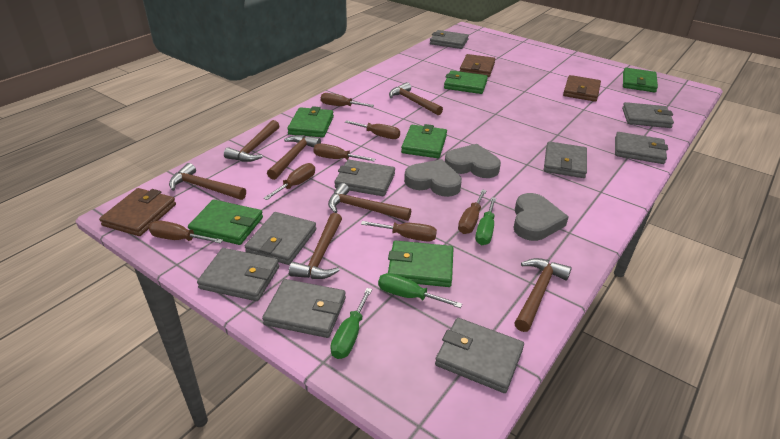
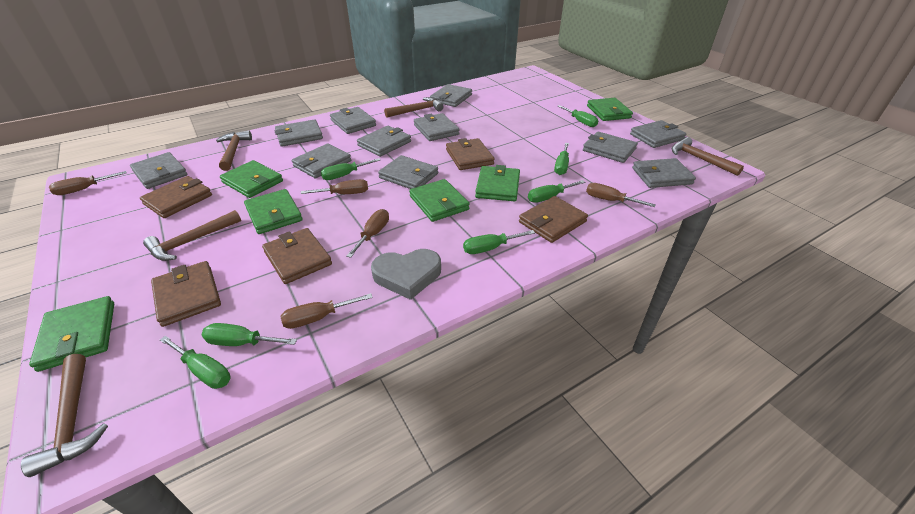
brown hammer: [169,163,246,200] [224,120,279,162] [267,135,321,180] [289,213,342,279] [328,183,411,221] [389,82,443,115] [515,258,572,332] = 7 -> [21,354,108,477] [143,210,241,261] [216,130,252,171] [384,97,444,118] [672,137,744,176] = 5
brown screwdriver: [149,221,223,243] [264,163,315,200] [313,143,375,161] [321,93,374,107] [345,120,400,139] [361,221,437,242] [458,189,487,234] = 7 -> [49,171,127,195] [281,293,373,329] [301,179,368,194] [346,209,389,258] [586,183,656,207] = 5
brown wallet: [99,188,176,236] [460,54,495,77] [563,75,601,102] = 3 -> [140,176,212,218] [151,261,221,327] [262,228,332,284] [446,138,495,170] [519,196,588,243] = 5
green screwdriver: [330,288,372,359] [378,273,462,308] [475,197,496,245] = 3 -> [160,336,231,389] [202,323,297,346] [321,158,381,180] [463,230,535,254] [528,180,585,203] [554,143,569,175] [558,105,598,127] = 7
grey heart: [404,159,462,197] [445,144,501,178] [513,193,569,241] = 3 -> [371,249,441,300] = 1
grey wallet: [197,248,280,301] [245,212,316,265] [262,279,346,338] [334,160,395,196] [430,30,469,49] [435,318,524,393] [544,141,587,178] [615,132,668,164] [622,102,674,128] = 9 -> [130,152,188,189] [275,119,323,147] [292,144,351,178] [330,107,376,134] [357,126,411,157] [378,155,438,189] [414,113,460,141] [430,84,472,107] [583,131,638,163] [630,120,686,148] [632,158,696,188] = 11

